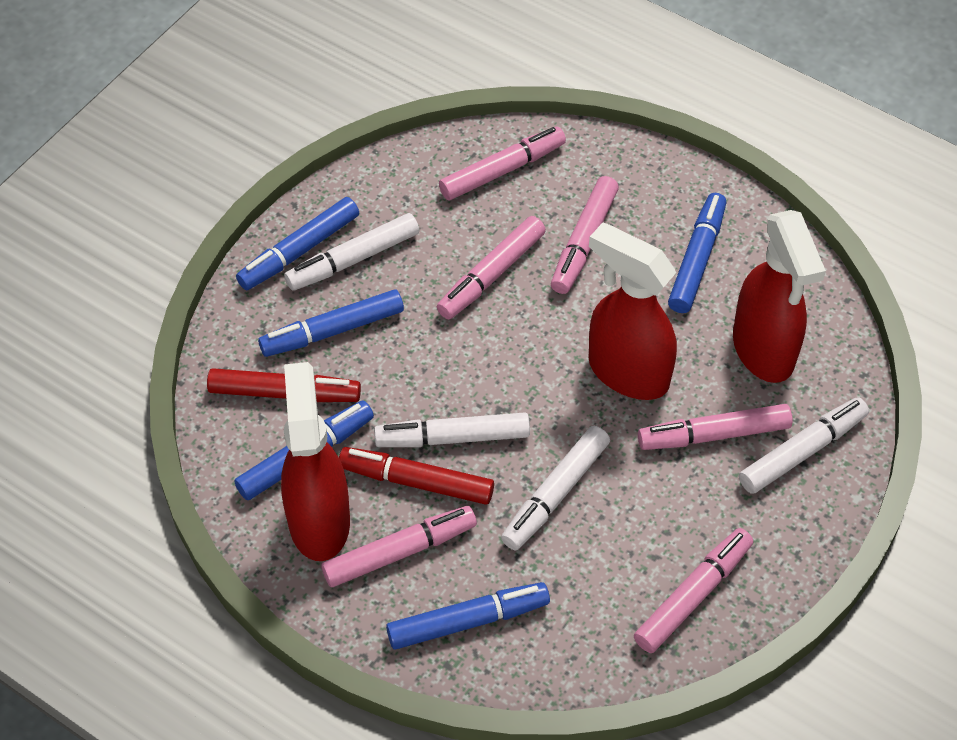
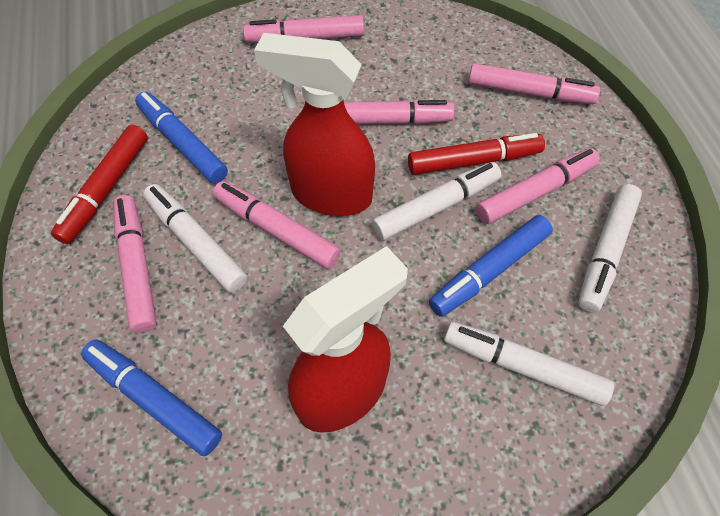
blue marker: [234,400,374,500] [236,197,359,290] [258,289,404,357] [386,582,550,650] [668,193,726,313] = 5 -> [81,339,222,456] [135,92,228,184] [429,215,553,317] = 3
red spray bottle: [281,362,350,561] [589,222,677,400] [733,210,826,383] = 3 -> [254,33,375,216] [283,246,408,433] = 2

